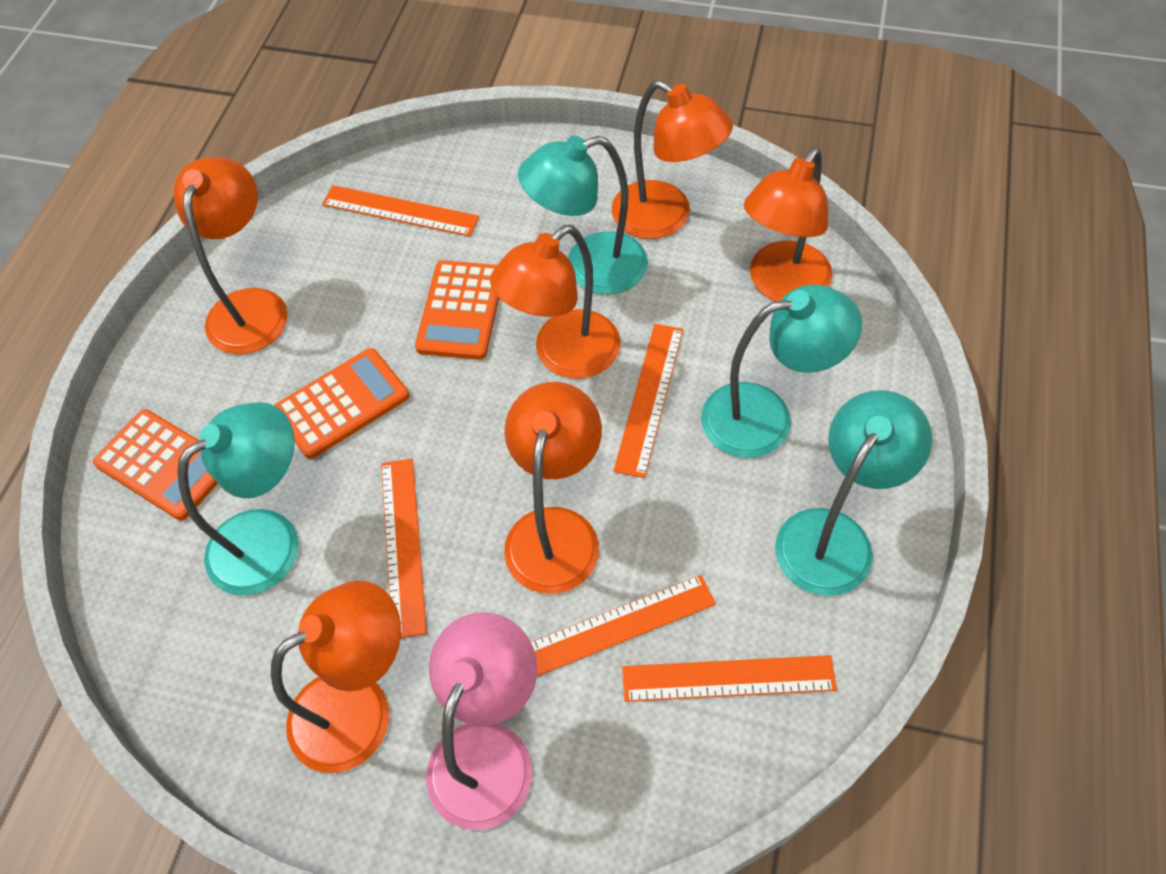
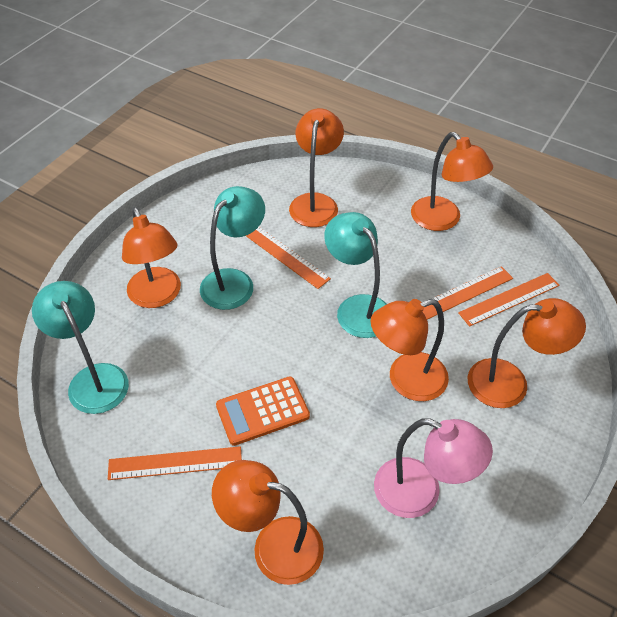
orange calculator: [93,409,218,520] [274,348,409,459] [415,260,499,360] = 3 -> [216,376,310,446] = 1
orange ruler: [322,185,479,237] [381,459,427,638] [531,575,716,676] [614,324,683,478] [622,655,837,702] = 5 -> [108,446,242,480] [246,227,331,289] [423,266,513,320] [458,273,560,327] = 4
turquoise lamp: [177,402,299,595] [518,136,648,295] [701,285,862,458] [775,390,932,596] = 4 -> [32,281,129,414] [200,186,265,310] [324,212,387,338] = 3

